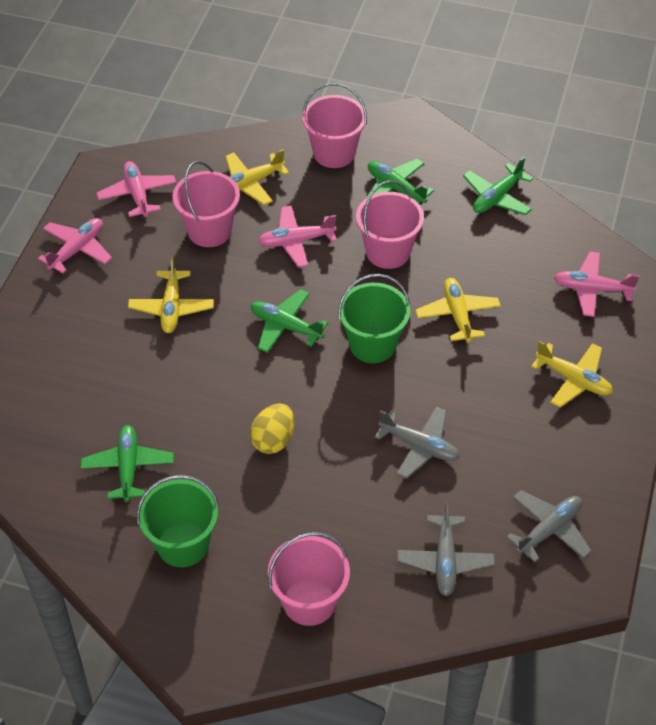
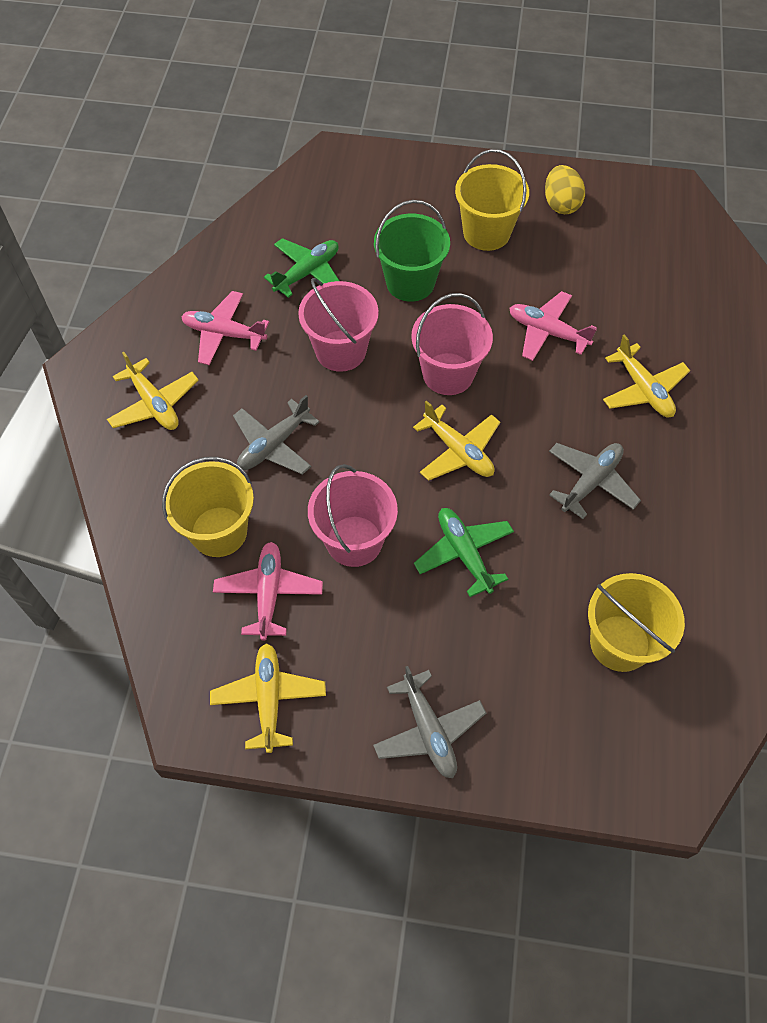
green bucket: [137,475,219,567] [338,274,410,363] = 2 -> [374,200,450,302] = 1
green plane: [81,425,174,502] [251,289,328,353] [366,159,434,205] [463,157,533,215] = 4 -> [264,238,339,298] [414,508,514,597] = 2
pink bucket: [172,161,240,247] [268,532,350,626] [303,83,367,168] [356,180,424,269] = 4 -> [298,278,379,372] [308,464,398,567] [411,293,493,395] = 3
pink plane: [38,218,112,274] [96,161,176,218] [258,206,337,267] [554,252,639,317] = 4 -> [181,291,269,365] [213,542,323,641] [509,291,597,361] = 3
yellow bucket: none = 0 -> [162,457,254,557] [455,149,529,251] [588,573,685,672] = 3

